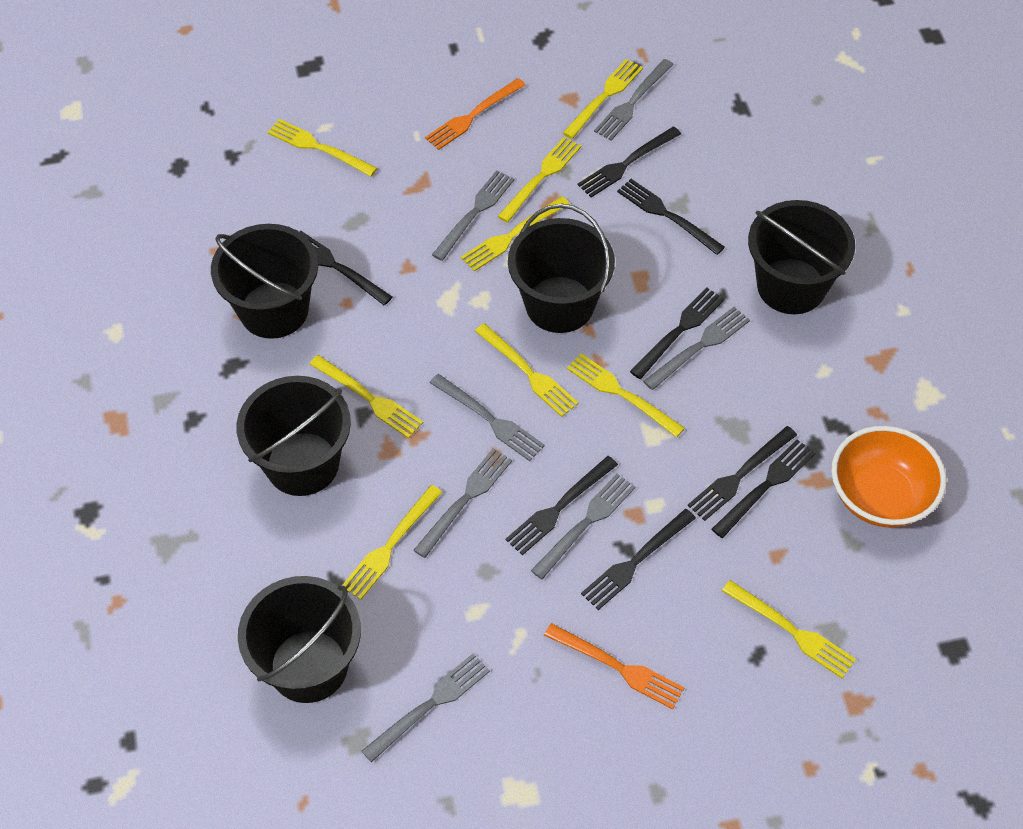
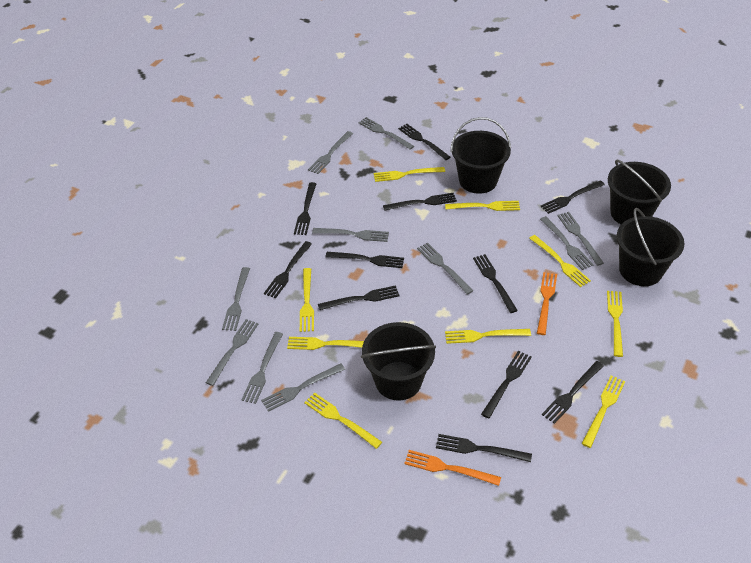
black bucket: [211,224,318,339] [236,376,351,496] [238,576,361,703] [508,203,615,333] [748,200,855,314] = 5 -> [361,322,436,401] [451,117,511,194] [608,160,671,224] [616,208,684,286] = 4
black fork: [300,231,392,305] [505,456,618,555] [578,127,681,197] [581,509,696,610] [617,179,725,255] [630,287,724,379] [688,426,797,521] [712,439,815,538] = 8 -> [264,241,312,298] [294,182,316,235] [318,285,400,310] [326,252,404,268] [383,193,457,211] [398,124,450,160] [436,434,532,462] [473,254,518,313] [481,351,532,419] [540,181,605,214] [542,361,604,424] = 11
grey fork: [362,653,490,762] [413,448,512,558] [430,374,545,461] [432,170,514,261] [531,474,636,579] [594,59,674,141] [643,307,750,390] = 7 -> [206,319,259,386] [222,267,250,331] [241,332,283,404] [261,363,345,412] [308,131,353,174] [312,228,389,242] [358,117,414,150] [417,243,473,295] [540,216,594,270] [557,212,604,266] = 10
orange bowl: [831,426,946,528] = 1 -> none = 0

